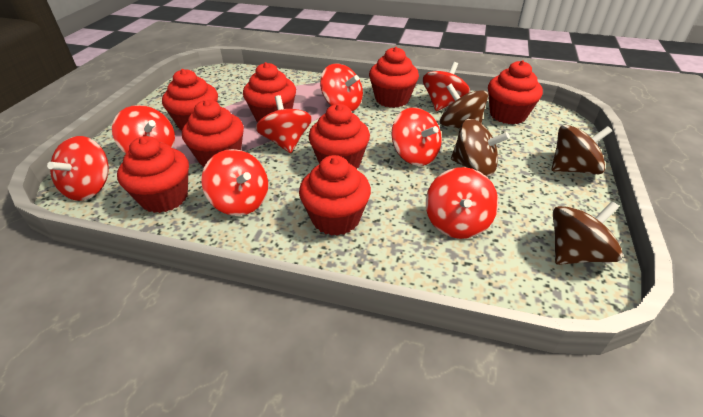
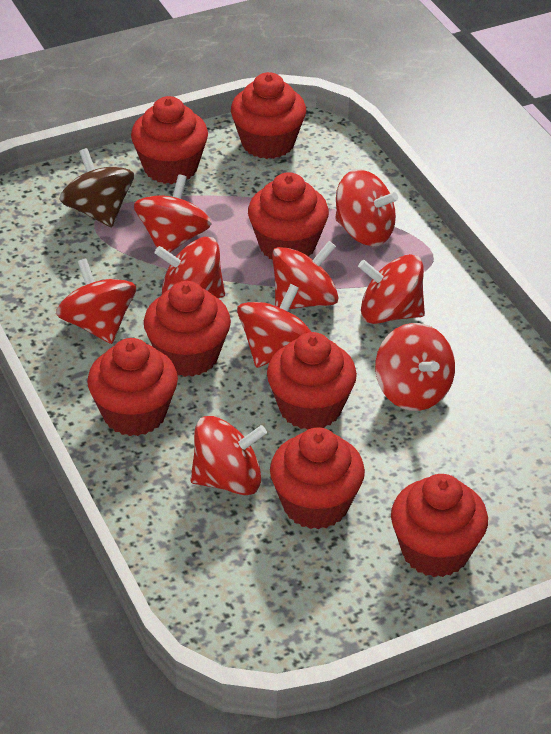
brown spinning top: [440,84,488,129] [451,119,510,176] [552,125,612,174] [553,201,623,265] = 4 -> [59,148,134,228] = 1
red spinning top: [47,136,109,201] [112,105,175,153] [201,149,268,216] [256,95,312,153] [320,64,363,111] [391,107,442,166] [423,62,470,111] [426,167,498,239] = 8 -> [56,258,136,344] [134,174,212,253] [155,237,225,298] [191,416,267,495] [237,284,311,368] [272,241,338,309] [335,169,398,246] [358,254,425,324] [375,323,455,411] = 9

